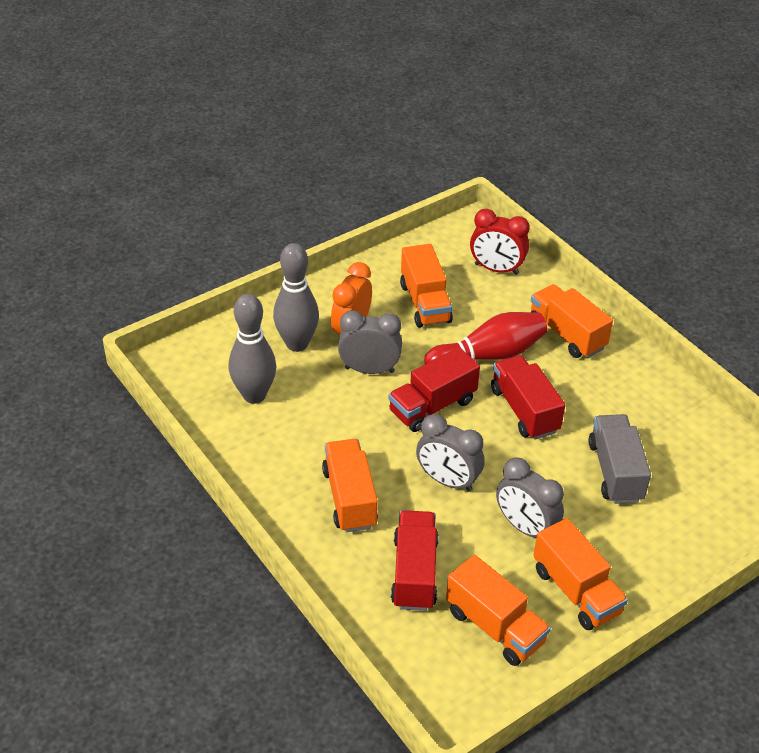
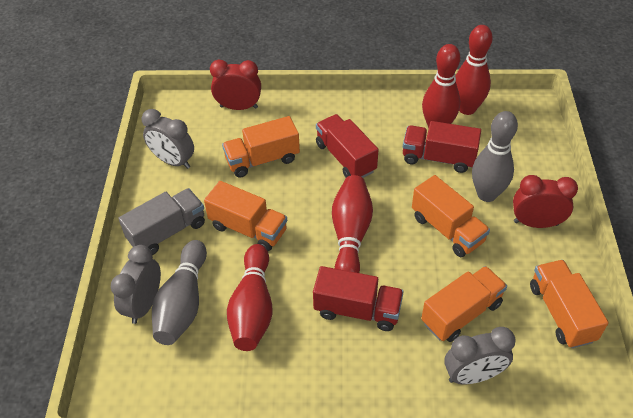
orange clock: [331,262,372,334] = 1 -> none = 0
red bowling pin: [424,312,548,364] = 1 -> [227,244,272,351] [332,175,373,273] [422,44,460,128] [455,25,493,115] = 4
red clock: [470,209,530,275] = 1 -> [210,59,261,110] [513,175,578,228] = 2

